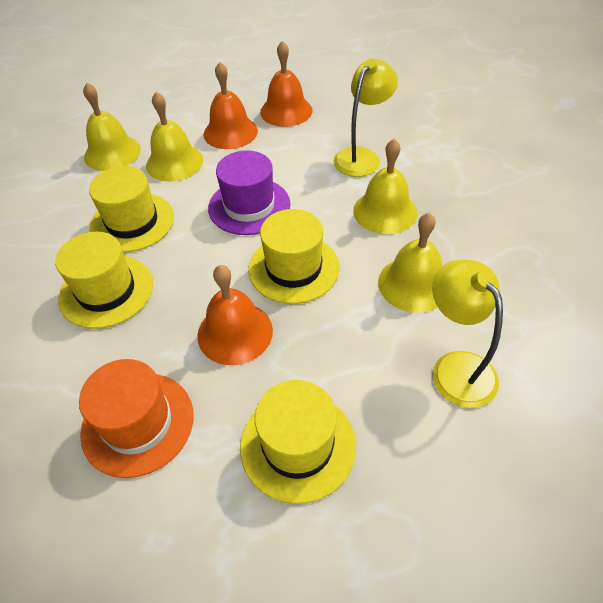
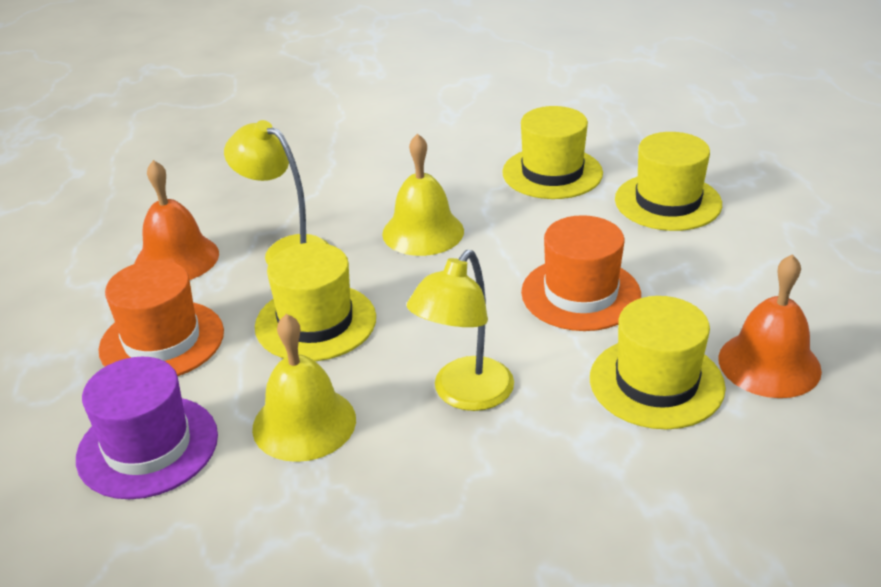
orange bell: [197,265,273,365] [204,62,258,149] [260,41,313,127] = 3 -> [135,160,219,280] [718,254,822,398] = 2
orange hat: [79,359,193,478] = 1 -> [98,260,224,376] [521,215,641,331] = 2
yellow bell: [83,82,141,171] [146,92,203,181] [353,139,417,234] [378,213,442,313] = 4 -> [252,314,356,462] [382,133,464,256] = 2

